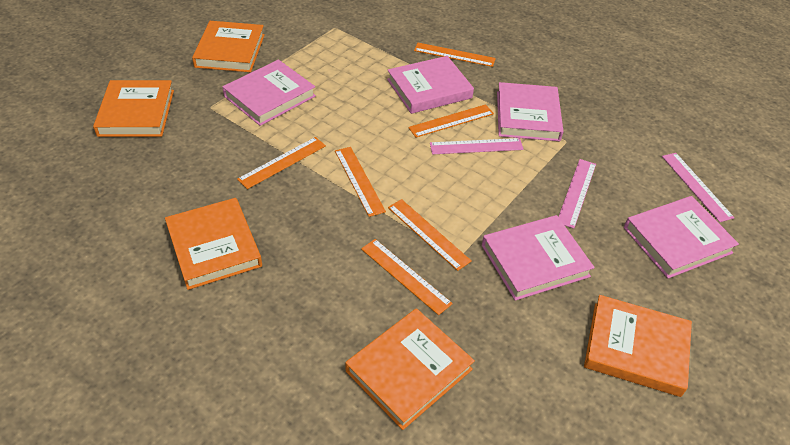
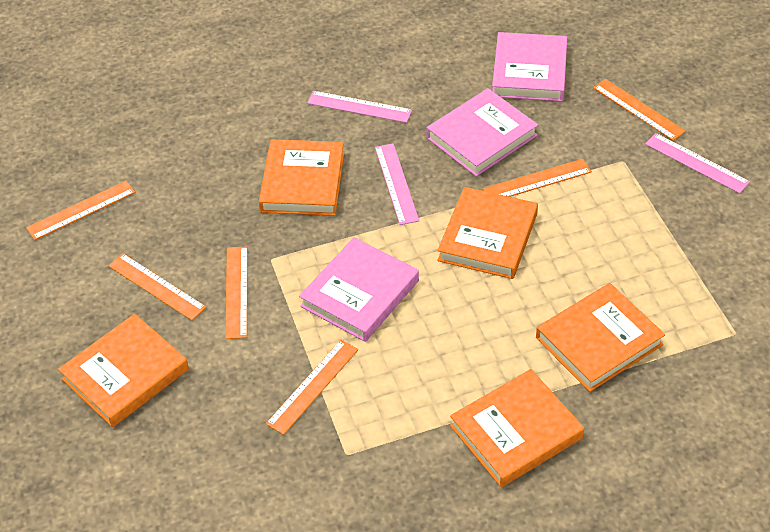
pink book: [222,60,316,126] [387,56,474,114] [482,215,595,301] [497,82,564,141] [624,196,739,279] = 5 -> [299,237,419,342] [427,88,538,176] [492,32,567,101] = 3

